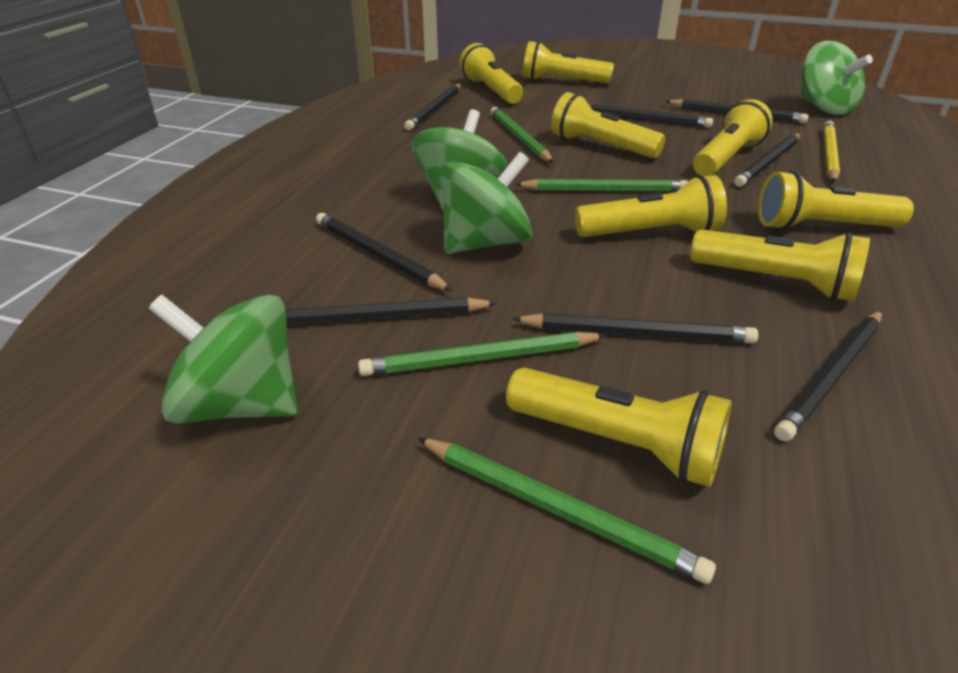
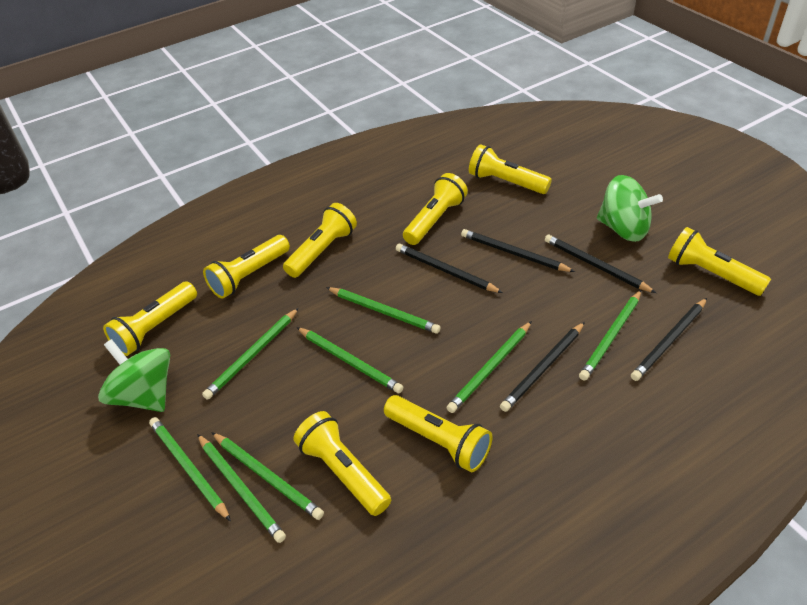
black pencil: [285,297,497,325] [316,213,452,291] [404,84,461,130] [512,313,758,343] [589,104,713,128] [665,99,808,123] [734,133,800,187] [774,310,882,441] = 8 -> [396,244,503,293] [461,229,575,272] [500,322,585,412] [545,234,656,293] [631,298,707,381] = 5
green pencil: [358,332,606,376] [418,438,716,584] [491,107,554,163] [515,179,689,192] = 4 -> [149,417,231,521] [197,434,286,543] [202,308,299,400] [211,432,324,520] [297,327,403,393] [326,287,440,333] [446,321,532,413] [579,290,641,381] = 8
green spinning top: [149,295,298,424] [412,109,508,211] [440,152,532,254] [800,41,873,115] = 4 -> [98,339,170,412] [597,175,663,242] = 2
yellow pencil: [824,121,840,183] = 1 -> none = 0

